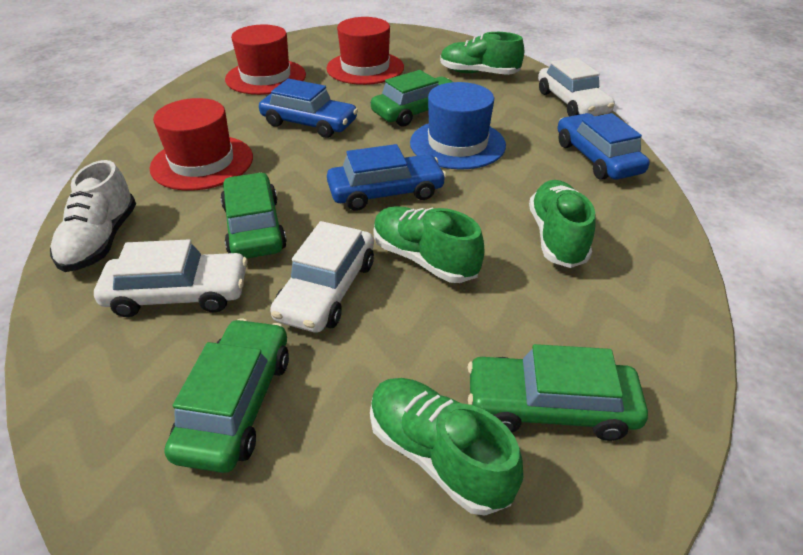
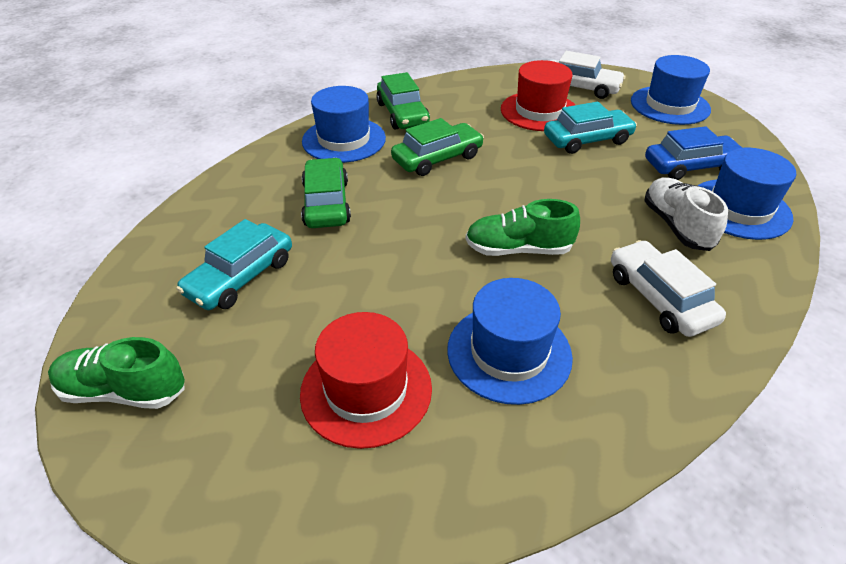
blue car: [259,79,358,138] [327,144,446,211] [557,113,650,180] = 3 -> [645,126,742,180] = 1
blue hat: [410,82,506,170] = 1 -> [302,86,386,163] [447,278,573,405] [631,55,711,125] [697,148,796,240] = 4
green car: [164,319,289,473] [221,173,287,259] [371,70,453,127] [467,344,648,441] = 4 -> [301,158,351,228] [376,72,430,130] [391,118,484,176] = 3
green shoe: [370,378,523,516] [373,206,485,283] [440,32,524,75] [529,180,596,268] = 4 -> [48,337,185,409] [465,199,580,256] = 2
red hat: [150,98,253,191] [225,24,306,95] [327,17,404,85] = 3 -> [300,312,432,449] [501,60,575,131] = 2
turquoise car: none = 0 -> [176,219,292,310] [544,102,637,154] = 2
white car: [94,239,247,317] [270,221,374,333] [538,58,615,116] = 3 -> [551,51,626,99] [611,240,726,337] = 2

